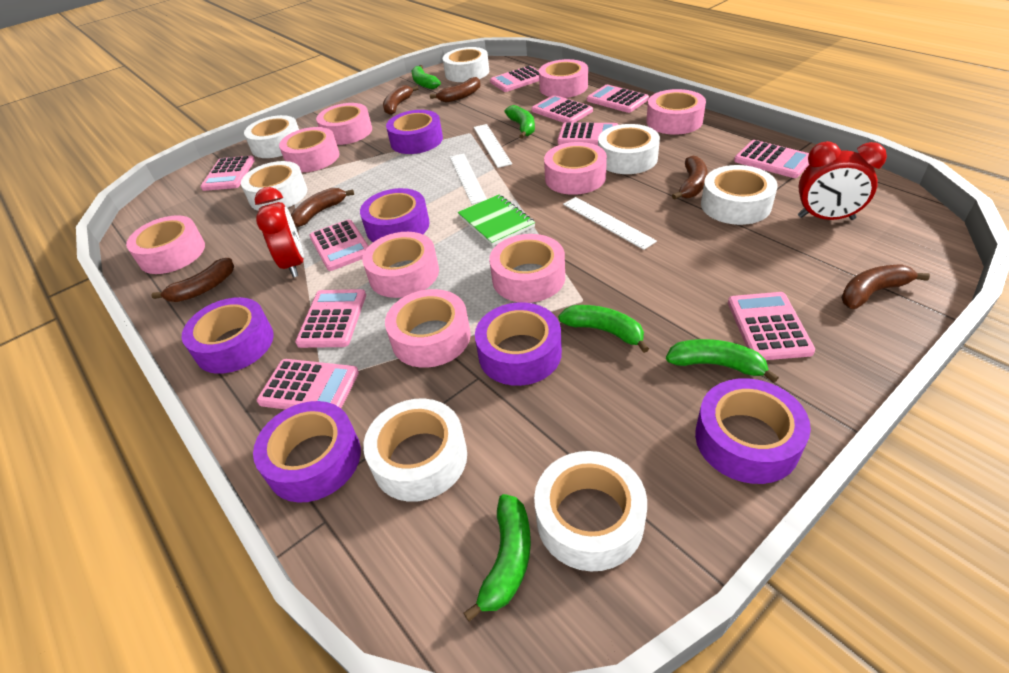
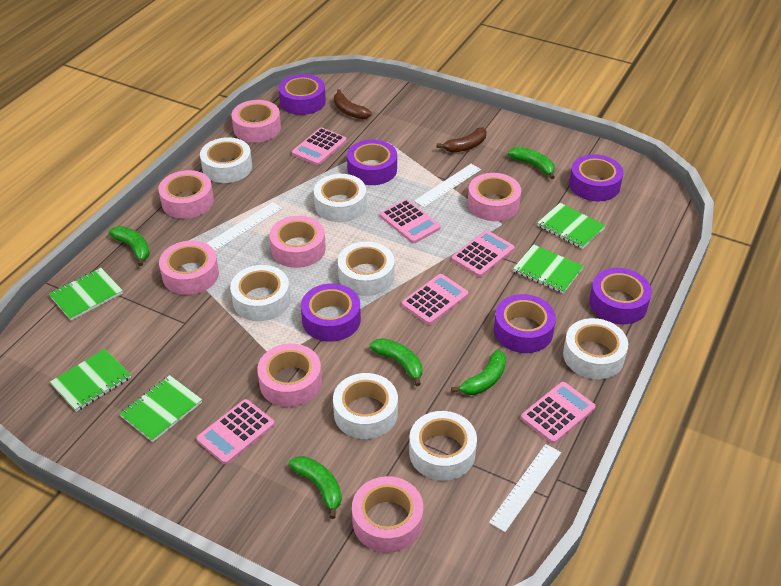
brown banana: [151,258,234,302] [291,188,354,227] [383,85,419,115] [430,77,481,103] [672,156,708,200] [841,265,930,309] = 6 -> [334,89,372,119] [437,127,487,153] = 2
green notebook: [458,194,535,246] = 1 -> [49,268,123,320] [50,349,131,412] [119,375,202,442] [513,244,584,294] [537,203,606,249] = 5
pink calculator: [200,156,255,191] [257,359,359,409] [295,289,366,348] [309,219,369,271] [490,66,539,92] [532,95,593,123] [558,122,619,145] [587,85,649,113] [728,292,815,360] [734,140,809,178] = 10 -> [197,399,275,464] [292,127,347,165] [380,199,440,243] [402,274,468,325] [452,230,515,277] [521,382,596,444] = 6
pink tape: [126,215,205,274] [279,127,340,172] [316,103,372,145] [362,232,439,298] [385,289,471,368] [489,234,565,303] [539,59,588,98] [544,142,607,195] [646,89,706,135] = 9 -> [158,170,214,219] [159,241,219,295] [232,100,281,143] [257,344,322,407] [269,216,326,268] [352,476,423,553] [468,173,521,221] = 7
red clock: [255,187,304,277] [798,141,887,220] = 2 -> none = 0

